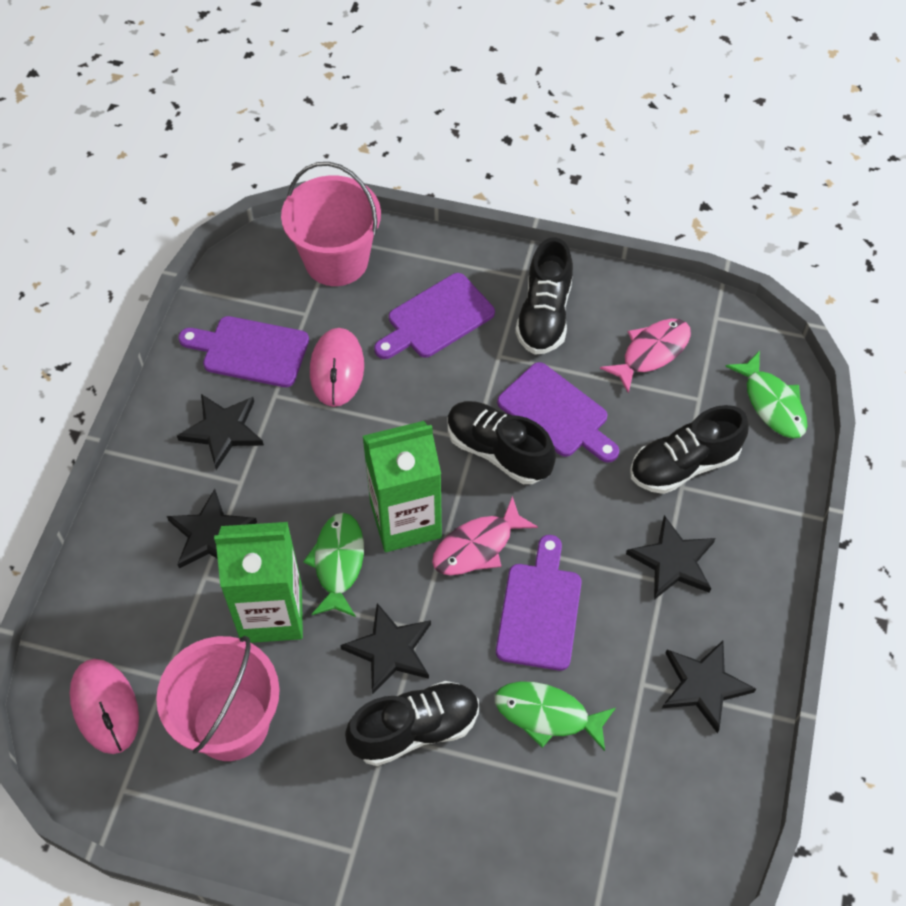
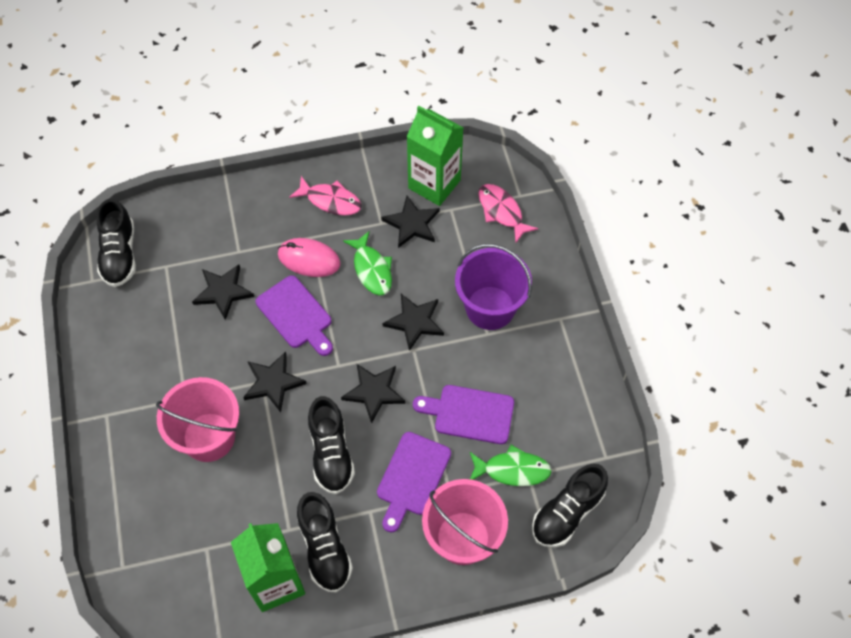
green fish: [303,513,364,617] [495,681,616,751] [725,351,807,439] = 3 -> [343,231,392,295] [470,445,552,486] = 2
pink mouse: [70,659,139,754] [310,328,364,407] = 2 -> [278,238,341,277] = 1
purple bucket: none = 0 -> [455,244,532,330] = 1
purple cutting board: [178,316,309,387] [374,273,495,359] [496,535,582,671] [497,362,619,463] = 4 -> [256,275,333,356] [377,432,451,532] [413,385,514,444] = 3

